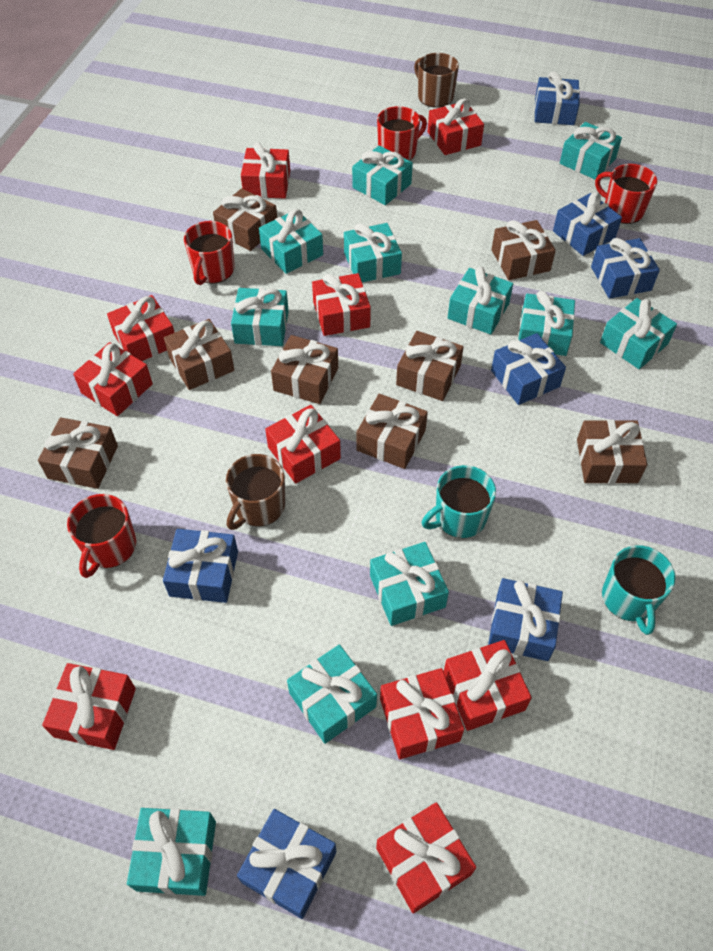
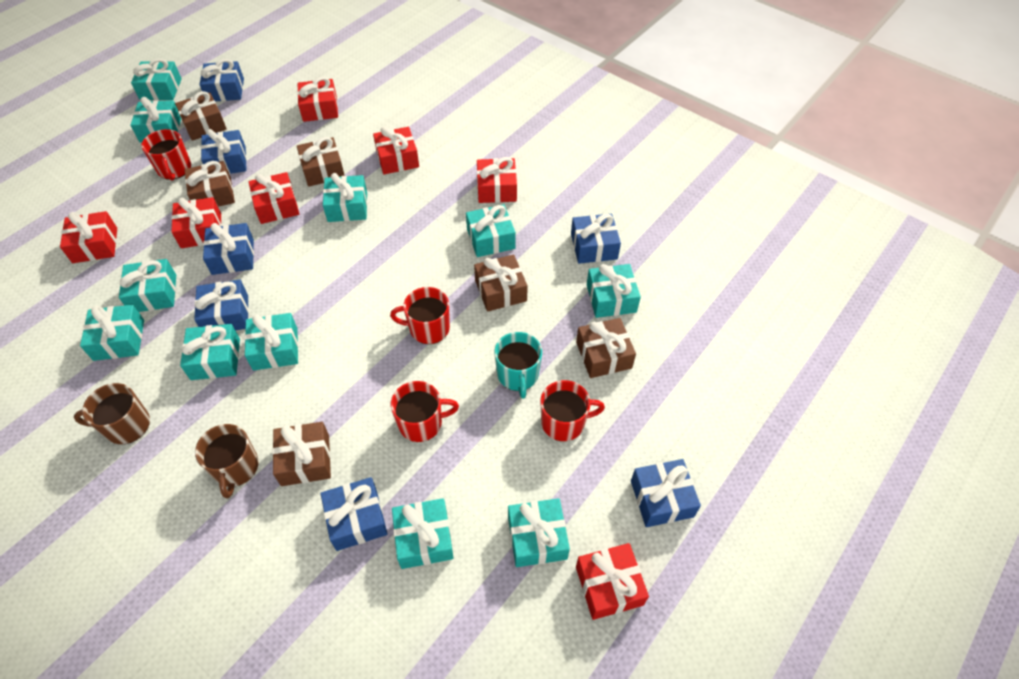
brown gift: [38,417,118,489] [164,319,234,390] [213,188,277,251] [271,335,338,404] [357,394,428,469] [396,331,464,401] [491,220,556,280] [577,419,647,484] = 8 -> [175,91,227,141] [185,161,235,207] [272,422,331,486] [297,137,345,187] [474,254,528,312] [576,318,636,378] = 6
red gift: [42,663,136,750] [73,342,153,416] [107,295,175,361] [241,142,290,199] [265,405,341,483] [312,273,371,336] [376,802,476,914] [380,668,464,759] [428,99,484,155] [444,640,532,731] = 10 -> [60,211,117,263] [171,197,222,248] [249,172,299,224] [297,77,338,122] [373,127,419,174] [477,157,517,203] [576,543,649,620] = 7
turquoise mug: [422,465,496,538] [602,545,676,635] = 2 -> [495,332,542,399] = 1

